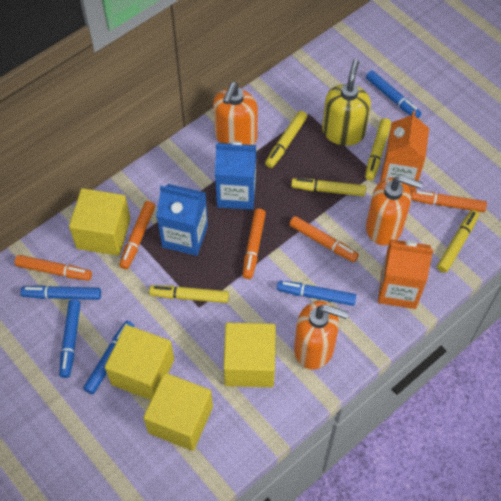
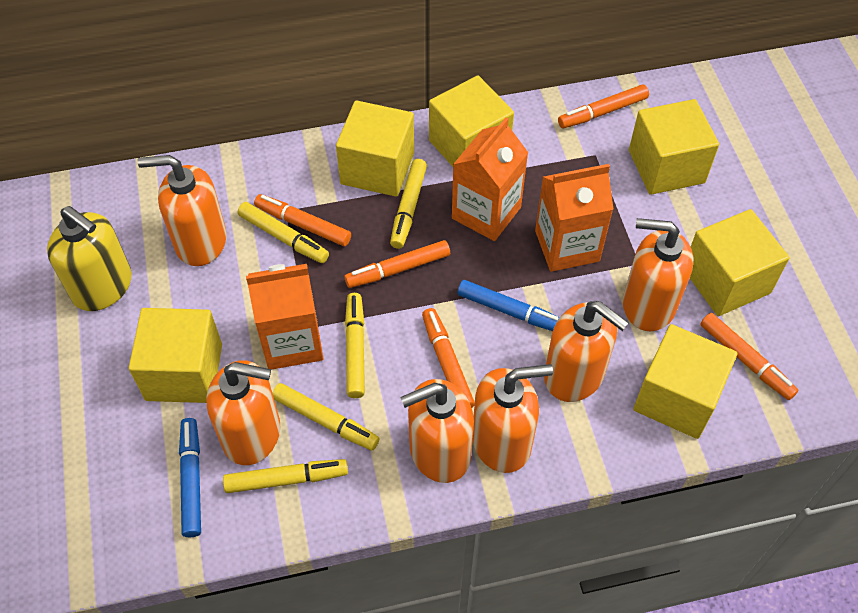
blue carton: [156,184,208,256] [215,141,256,210] = 2 -> none = 0
blue marker: [20,285,101,300] [59,299,81,378] [83,321,134,394] [277,281,356,306] [366,70,422,118] = 5 -> [179,418,201,537] [457,280,560,331] = 2
orange carton: [378,239,433,309] [380,111,429,192] = 2 -> [246,264,324,370] [452,117,528,241] [535,164,613,272] = 3
orange soap dispenser: [213,82,258,145] [294,301,349,370] [366,175,423,245] = 3 -> [137,155,227,266] [207,360,280,465] [400,379,474,483] [473,364,553,473] [544,301,629,402] [623,218,693,331] = 6
yellow cube: [69,188,131,256] [105,325,174,400] [143,373,213,451] [224,323,276,387] = 4 -> [129,308,222,403] [336,100,414,197] [429,75,514,167] [629,99,719,195] [633,324,737,439] [690,209,790,316] = 6

